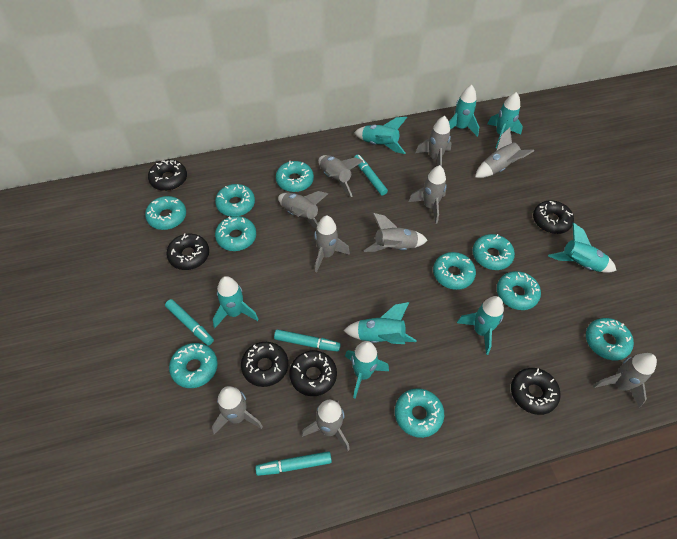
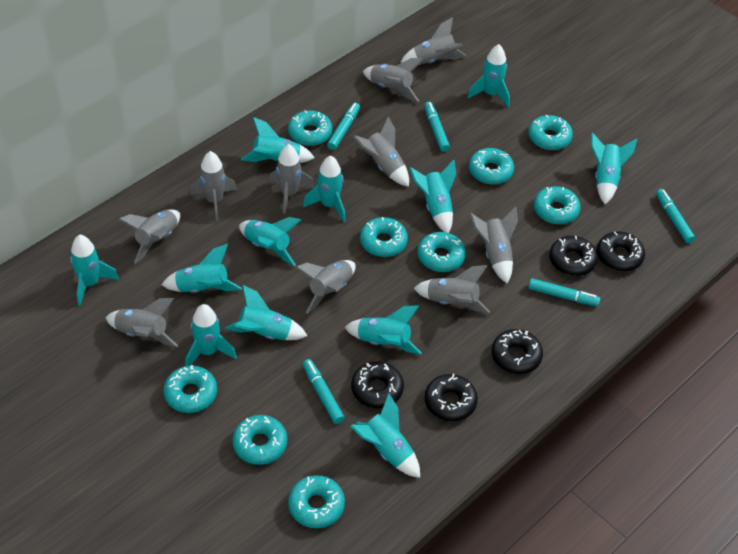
black donut: [148,160,187,191] [166,233,209,270] [241,342,288,387] [289,350,337,396] [511,368,560,415] [533,200,574,234] = 6 -> [351,361,404,408] [425,374,478,421] [492,329,543,374] [549,236,598,276] [597,231,645,271] = 5
turquoise donut: [145,196,186,230] [169,343,218,388] [215,184,255,217] [215,216,256,251] [276,161,314,192] [395,388,444,438] [433,252,476,290] [473,234,515,270] [497,271,541,310] [586,318,634,360] = 10 -> [163,365,217,413] [232,415,287,465] [288,110,333,146] [288,475,345,528] [360,217,408,257] [417,232,466,272] [469,148,514,184] [528,115,573,150] [534,186,580,224] = 9
turquoise marker: [165,299,214,345] [255,451,332,476] [274,329,341,352] [355,155,388,196] = 4 -> [303,359,345,424] [327,103,360,150] [424,102,450,152] [528,278,600,306] [656,189,695,243] = 5
turquoise rocket: [213,276,258,328] [344,302,416,344] [345,341,389,399] [354,117,407,154] [449,85,479,137] [457,296,504,355] [487,92,523,148] [548,223,616,273] = 8 -> [70,235,119,306] [161,244,242,293] [185,304,237,366] [225,285,307,340] [239,217,301,266] [241,117,314,163] [303,155,346,222] [345,305,422,355] [350,394,420,478] [409,160,456,233] [468,44,510,107] [591,132,637,204] = 12

